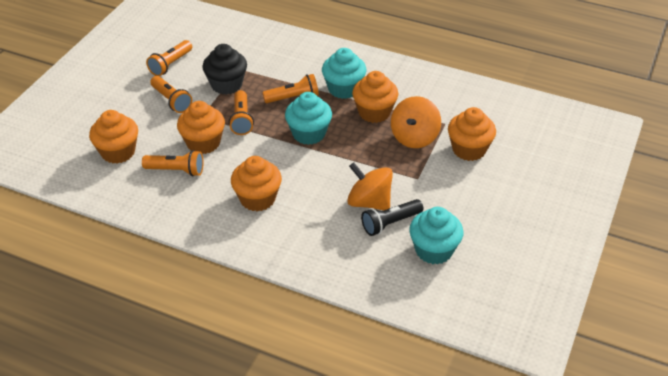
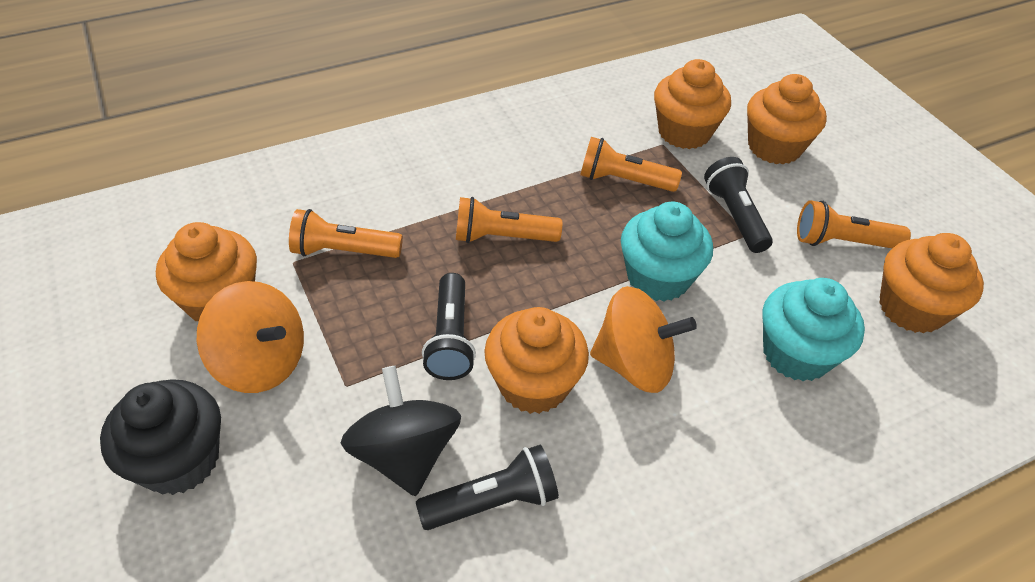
black flashlight: [361,199,423,236] = 1 -> [416,445,559,530] [422,273,476,380] [704,157,773,253] = 3
black spinning top: none = 0 -> [340,366,461,496] = 1
orange flashlight: [142,150,204,176] [146,40,192,76] [150,76,192,113] [229,90,254,135] [262,74,319,103] = 5 -> [289,209,403,258] [456,197,562,243] [580,137,682,192] [797,200,911,248] = 4
turquoise cupcake: [285,92,332,145] [322,48,366,99] [409,207,463,265] = 3 -> [621,202,713,301] [762,278,865,382] = 2

